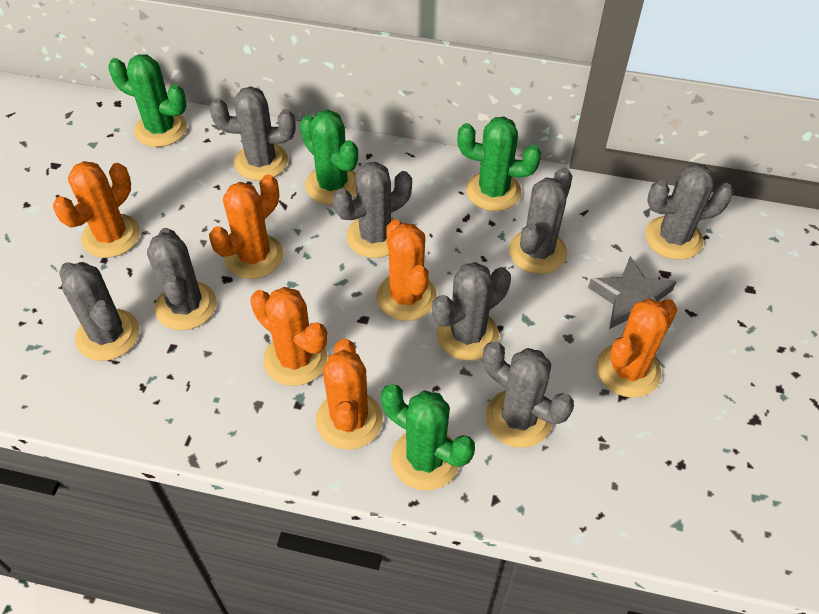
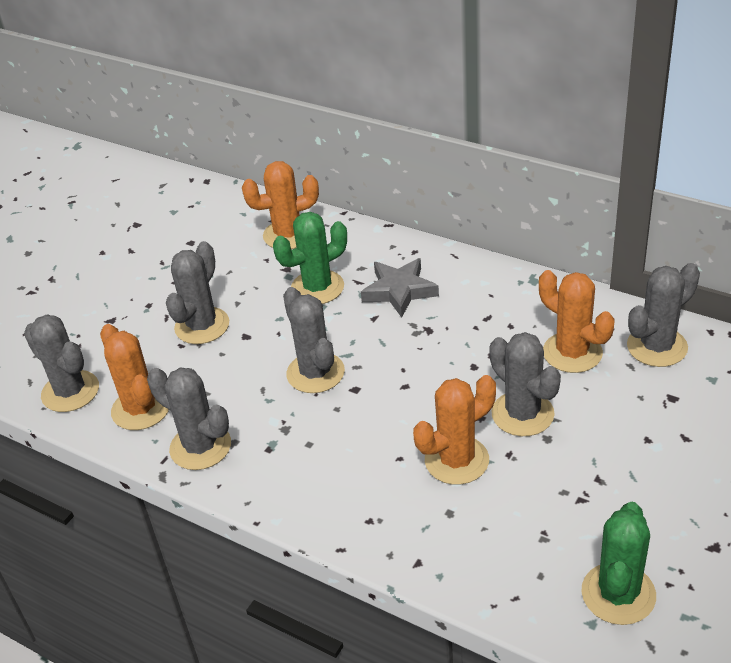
green cactus: [108,54,187,147] [300,110,358,205] [381,384,475,491] [457,117,541,211] = 4 -> [273,212,347,304] [582,502,656,625] = 2
grey cactus: [59,262,140,361] [147,228,216,330] [209,86,296,181] [333,162,412,258] [432,262,511,361] [483,341,574,448] [509,168,572,274] [645,164,734,260] = 8 -> [24,314,99,412] [147,368,231,470] [166,241,229,344] [283,287,345,393] [489,332,561,436] [627,263,700,367] = 6
orange cactus: [53,161,140,258] [209,174,284,279] [250,287,327,386] [316,339,383,450] [376,219,437,321] [597,299,677,398] = 6 -> [100,324,169,430] [242,161,319,249] [413,375,496,485] [539,270,614,373] = 4

